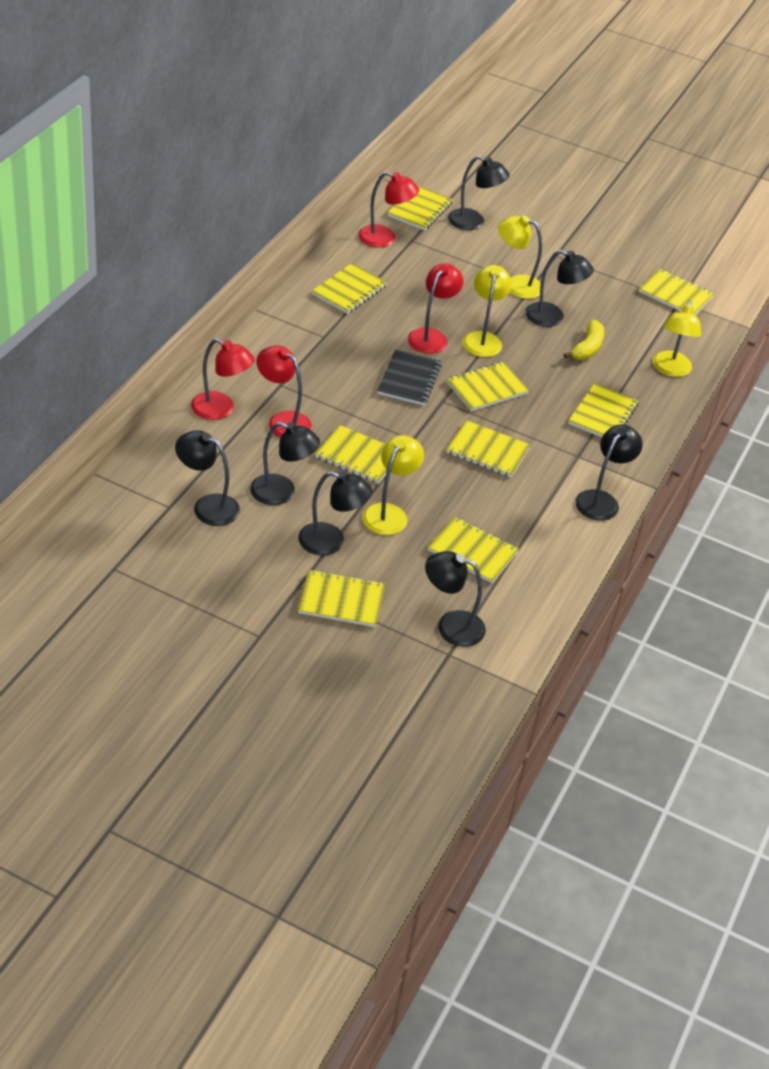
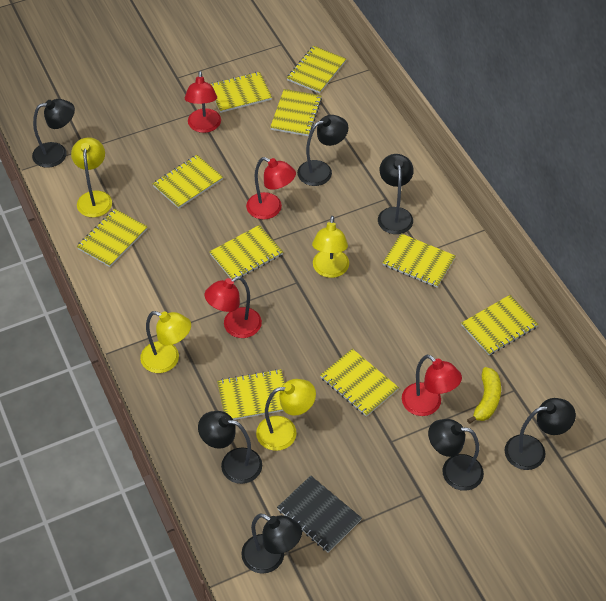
yellow notebook: [298,569,385,627] [312,263,388,314] [315,425,387,484] [388,185,453,231] [427,516,519,583] [446,362,529,411] [446,420,530,477] [568,383,639,437] [639,269,714,315] = 9 -> [77,209,148,267] [152,155,223,209] [209,225,283,279] [210,72,272,113] [217,369,285,420] [270,89,322,136] [287,46,346,93] [320,349,399,417] [382,233,456,288] [461,295,539,355] = 10

